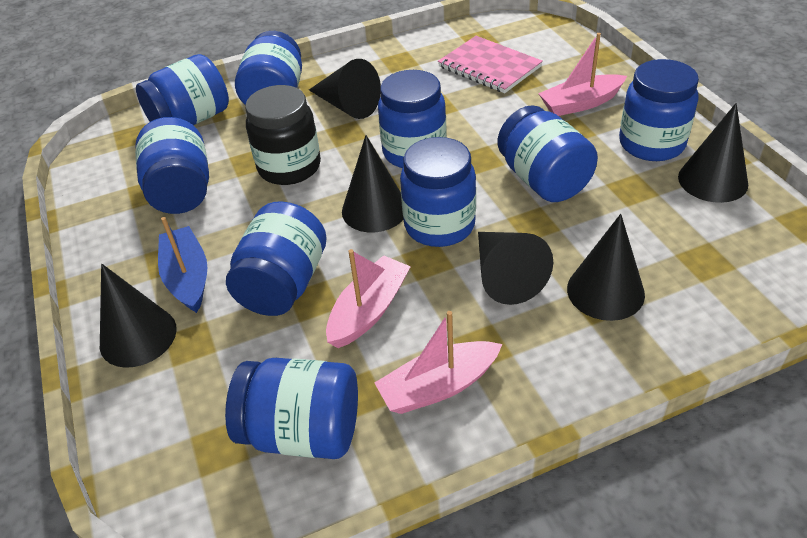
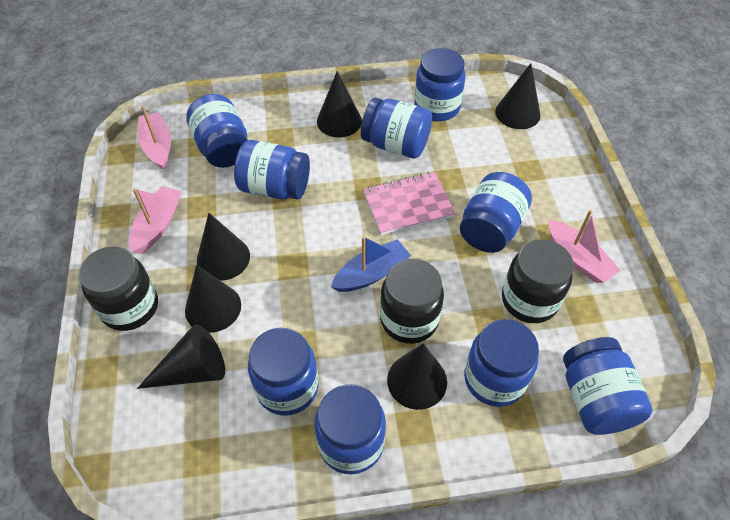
black jar: [245,85,321,185] = 1 -> [79,246,158,331] [380,259,444,344] [502,239,574,323] = 3

